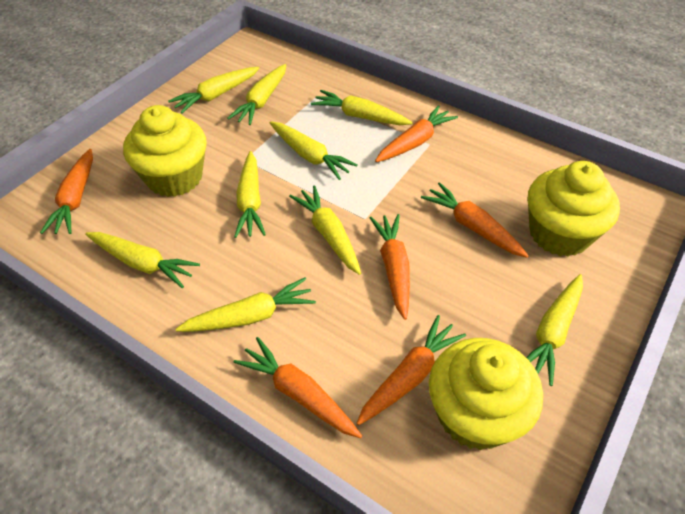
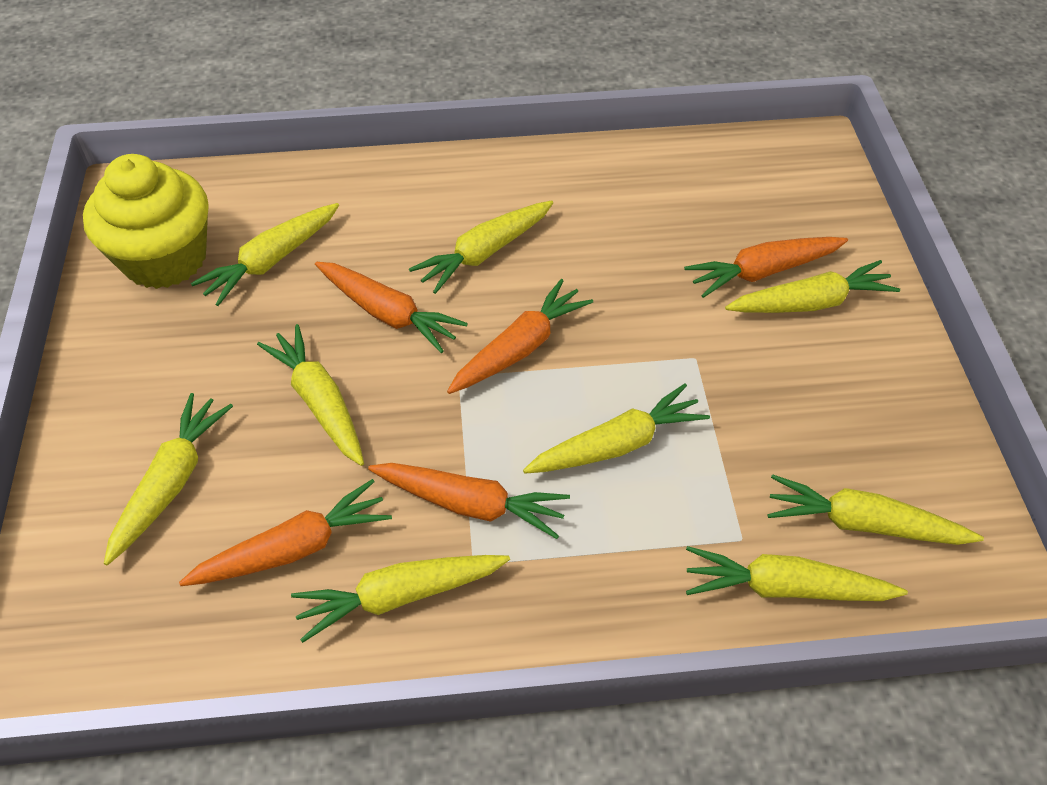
orange carrot: [40,149,93,234] [233,337,362,438] [357,315,466,425] [370,214,410,320] [375,105,458,162] [421,182,529,258] = 6 -> [179,479,392,586] [315,262,468,353] [368,463,570,539] [447,279,593,394] [684,237,848,298] = 5
yellow cupcake: [123,105,207,197] [429,338,543,450] [528,161,620,257] = 3 -> [83,154,208,289] = 1

